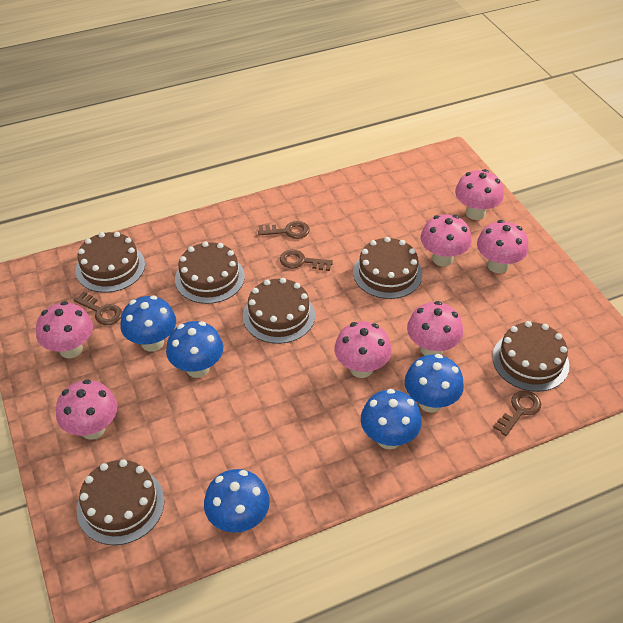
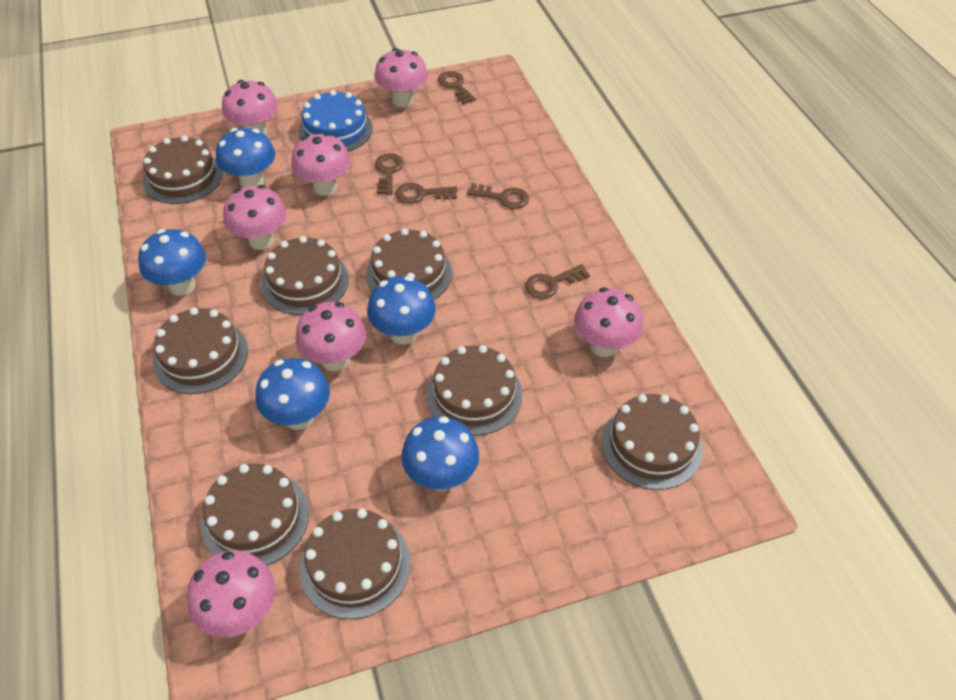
blue cake: none = 0 -> [298,90,373,152] = 1
brown cake: [76,232,145,293] [77,459,165,545] [175,241,245,304] [243,278,315,344] [353,237,422,299] [492,321,570,392] = 6 -> [143,135,223,204] [153,307,248,394] [201,464,309,565] [261,236,349,315] [300,509,411,619] [366,228,452,300] [426,345,522,436] [601,394,702,490] = 8
brown key: [74,292,122,325] [258,221,310,239] [280,250,333,271] [493,390,541,436] = 4 -> [375,153,404,195] [395,183,457,204] [438,71,476,104] [467,183,529,209] [525,264,590,299] = 5

